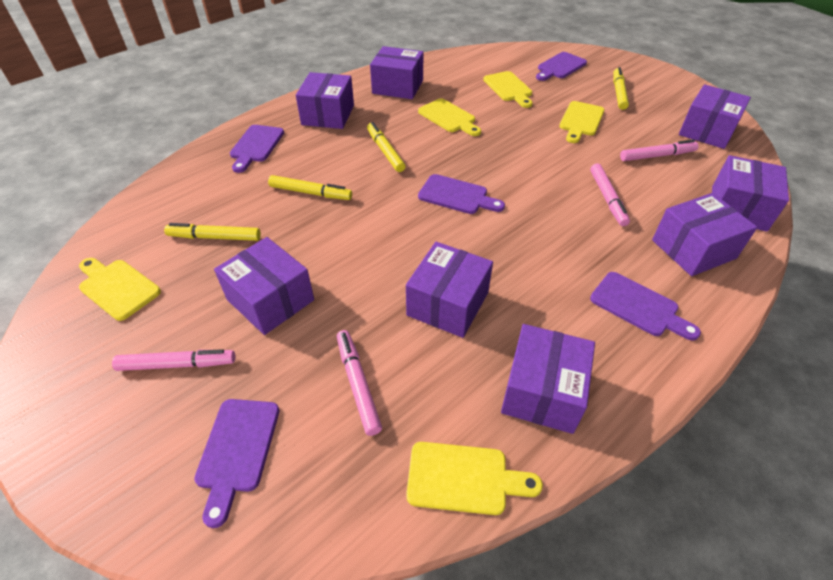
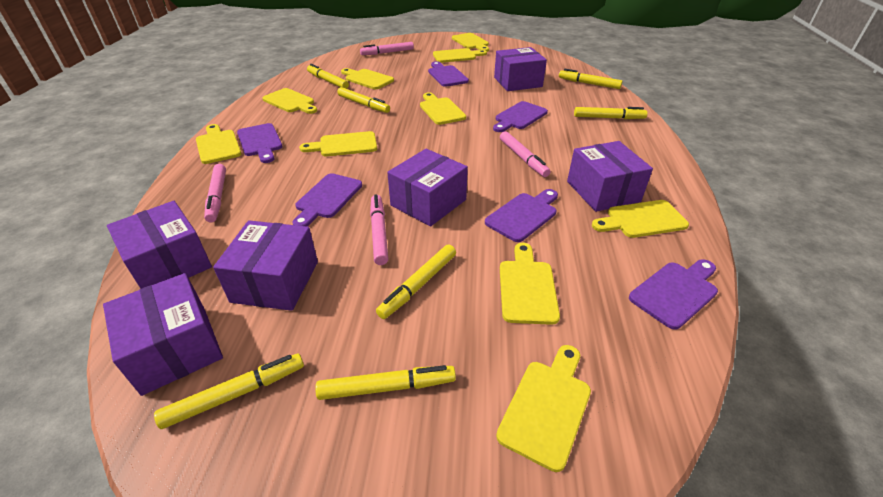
purple box: [214,237,314,335] [296,72,354,129] [370,46,423,99] [406,242,493,338] [501,324,595,434] [652,193,757,276] [679,84,751,149] [712,155,789,232] = 8 -> [103,273,223,396] [107,201,212,289] [213,220,318,311] [387,149,468,226] [494,47,547,91] [567,141,653,212] = 6
purple cutting board: [194,399,279,528] [230,125,284,173] [418,174,505,214] [536,52,587,81] [590,272,701,341] = 5 -> [237,123,283,163] [293,173,362,227] [428,61,469,87] [485,189,558,242] [493,101,548,132] [629,259,718,330] = 6
yellow cutting board: [79,258,161,321] [406,442,543,515] [418,98,481,136] [483,71,533,108] [559,101,604,143] = 5 -> [196,124,242,164] [262,88,317,114] [299,131,377,156] [341,68,394,89] [420,92,466,125] [433,48,487,63] [452,33,489,52] [496,345,591,472] [500,243,560,325] [592,200,689,238] = 10
yellow marker: [164,223,261,241] [268,175,352,200] [367,122,405,172] [613,67,629,110] = 4 -> [154,353,304,429] [307,64,349,89] [315,365,456,400] [337,87,390,113] [376,244,456,319] [559,69,622,89] [574,107,648,119] = 7

